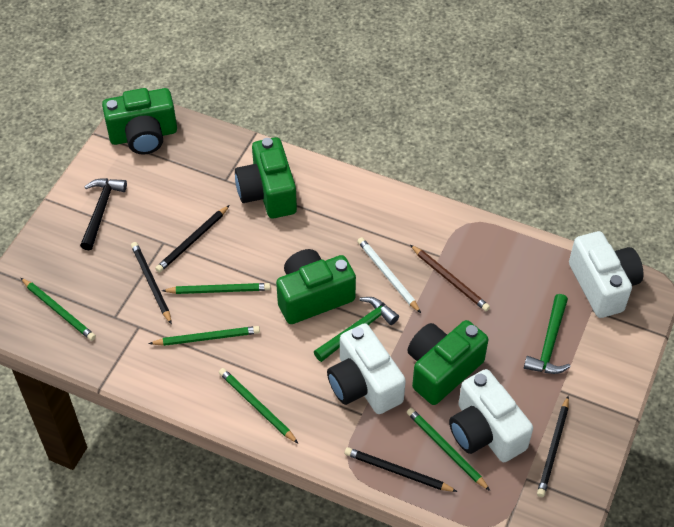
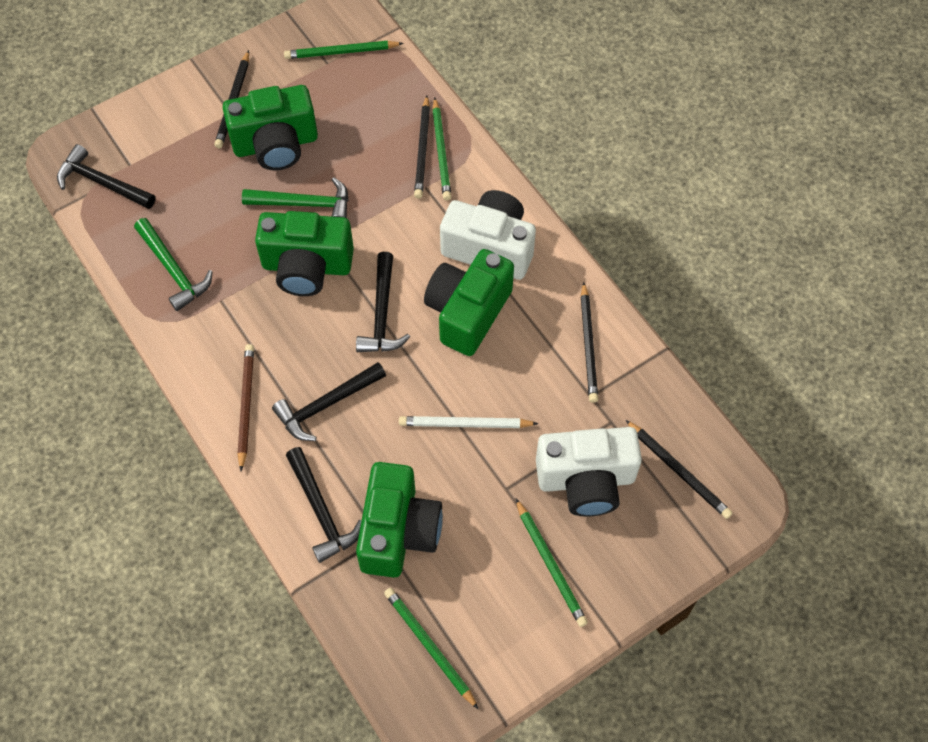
black hammer: [80,178,127,250] = 1 -> [57,144,156,209] [272,362,386,441] [286,447,362,563] [356,252,410,352] = 4
green pencil: [21,278,96,341] [149,326,260,346] [162,283,271,294] [219,368,299,444] [407,408,490,491] = 5 -> [284,41,404,59] [384,588,478,709] [432,98,451,200] [515,498,588,627] = 4
white camera: [327,323,406,414] [449,369,533,462] [569,231,644,318] = 3 -> [440,190,536,280] [536,427,642,517] = 2

